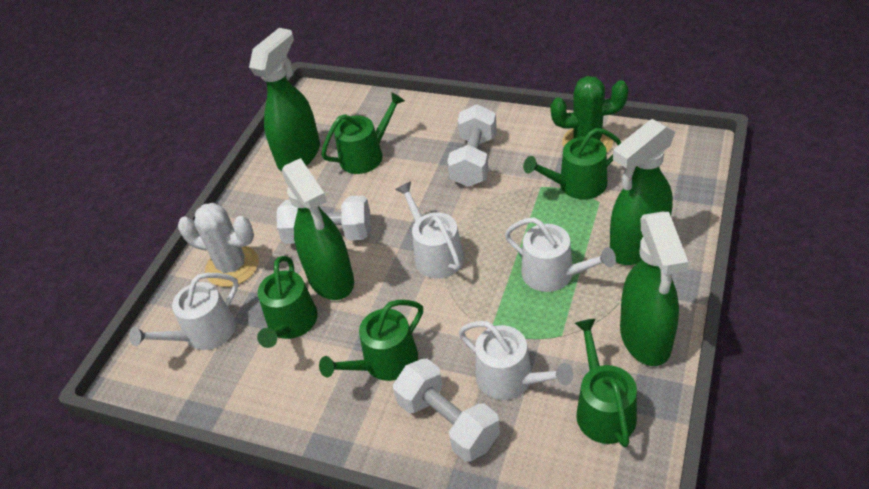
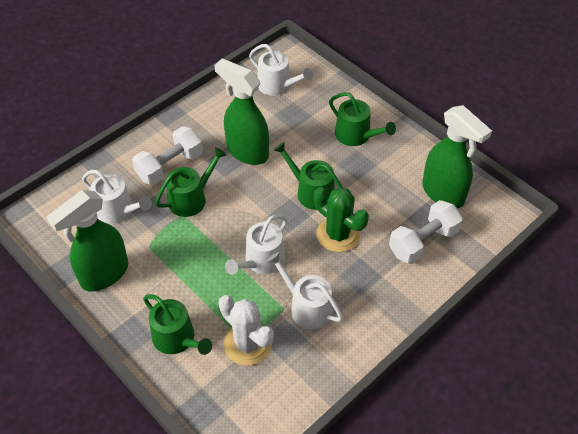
green spray bottle: [249,28,320,171] [282,158,354,300] [610,119,675,265] [620,212,688,366] = 4 -> [47,190,128,292] [214,58,269,165] [422,105,492,209] = 3
green watering can: [257,256,318,348] [319,300,423,381] [321,92,405,174] [523,128,621,199] [575,319,637,447] = 5 -> [143,294,212,355] [155,147,226,217] [274,142,343,210] [329,92,396,146] = 4
white dumbbell: [277,195,371,244] [393,358,500,462] [447,104,497,187] = 3 -> [132,126,203,185] [389,200,463,264] = 2

